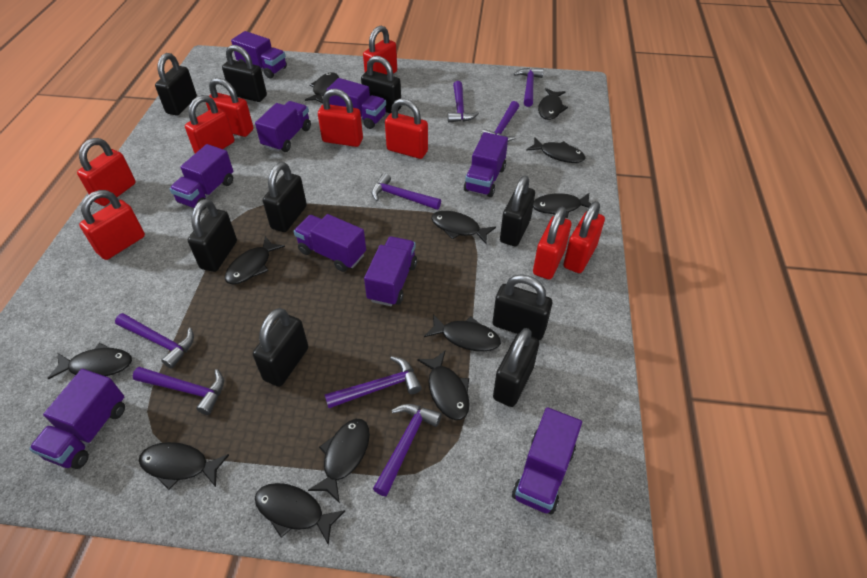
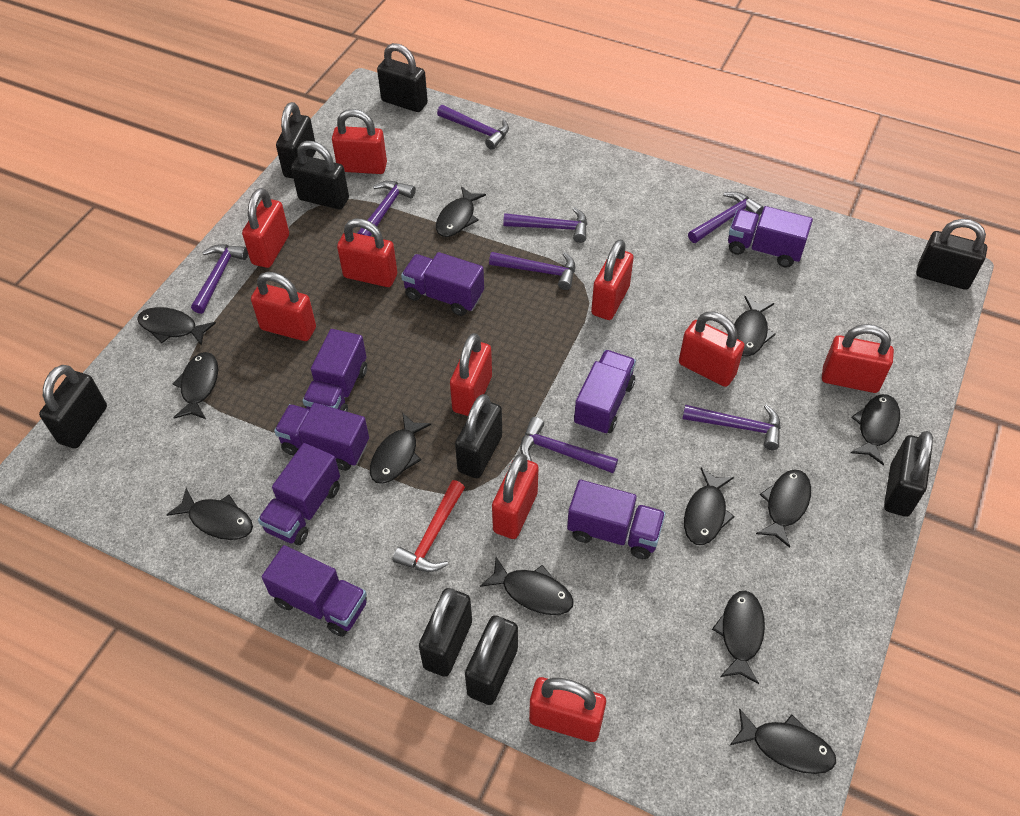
purple truck: [29,369,125,469] [169,144,233,210] [231,31,287,79] [255,101,311,152] [294,214,366,272] [327,78,386,129] [364,236,417,306] [464,132,508,197] [512,407,582,515] = 9 -> [258,443,340,545] [262,545,367,637] [274,403,369,471] [303,329,367,412] [401,252,484,316] [567,480,666,559] [574,350,636,435] [728,206,813,268] = 8
red hammer: none = 0 -> [393,480,465,572] = 1
red padlock: [77,138,136,206] [79,190,145,260] [185,95,234,153] [206,78,254,137] [318,89,363,147] [363,26,397,74] [385,98,428,159] [533,207,571,279] [563,201,605,273] = 9 -> [242,188,289,268] [251,272,316,341] [332,109,387,174] [337,218,397,287] [450,333,492,416] [492,454,538,539] [529,677,606,742] [591,239,634,320] [679,312,745,387] [822,324,894,393] = 10

